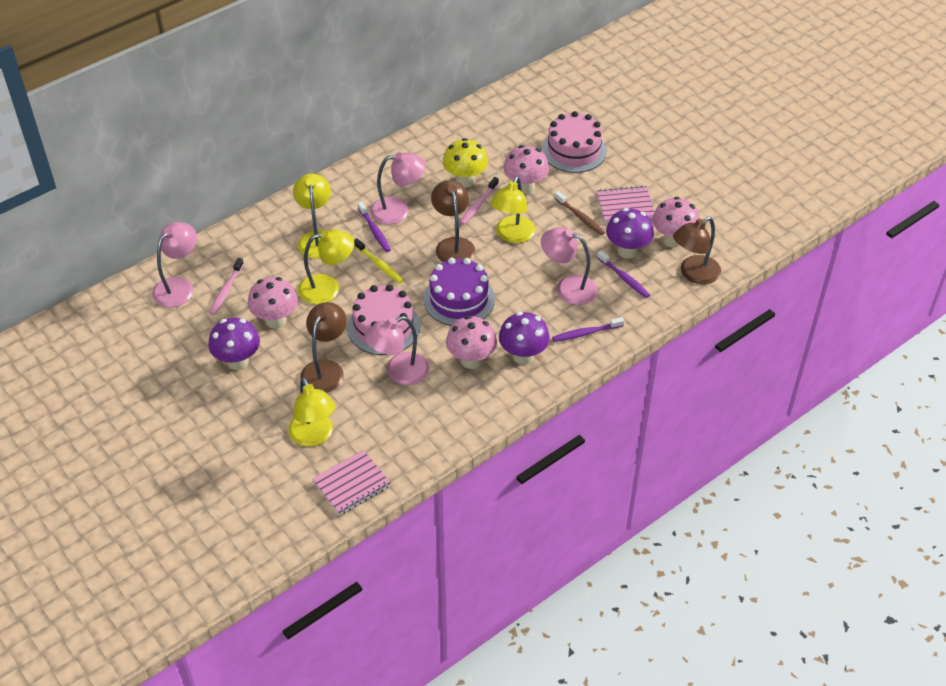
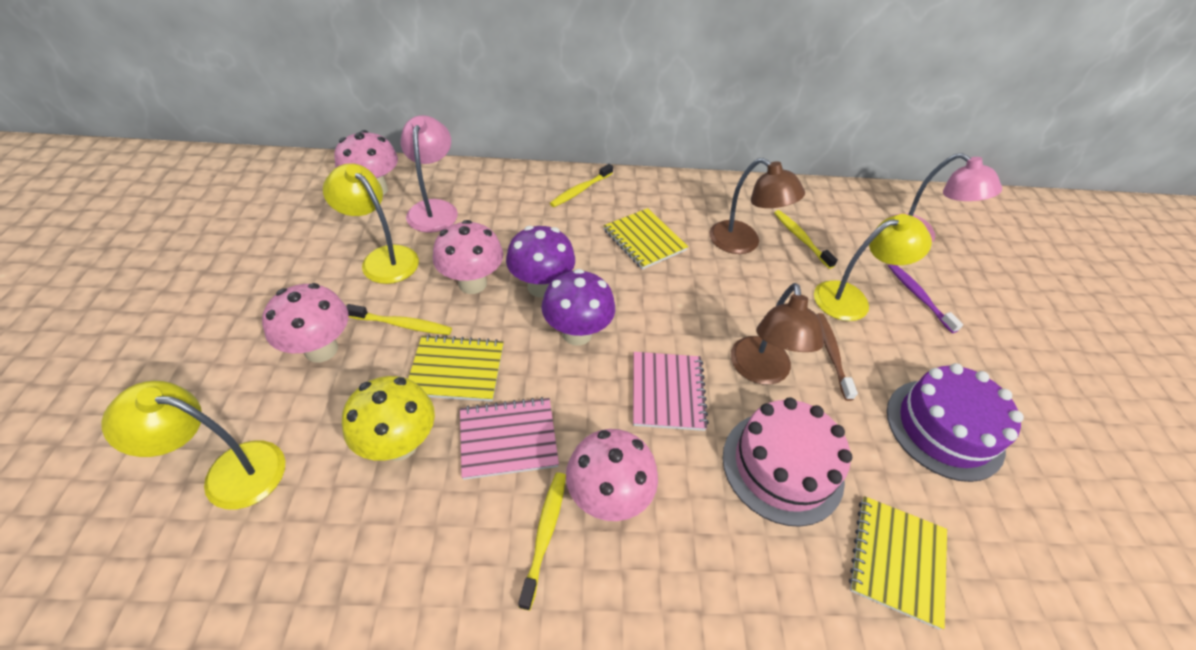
brown lamp: [301,302,347,393] [431,180,475,262] [673,217,721,284] = 3 -> [710,158,805,254] [731,283,824,385] = 2
pink cake: [347,284,420,355] [542,111,607,173] = 2 -> [723,397,852,527] = 1
pink lamp: [152,222,197,307] [364,316,429,385] [370,152,426,224] [541,227,598,305] = 4 -> [401,115,458,233] [890,153,1002,242] = 2
pink toothbrush: [209,258,244,315] [460,177,499,225] = 2 -> none = 0
purple mushroom: [208,318,260,370] [499,312,550,365] [606,208,654,259] = 3 -> [506,226,575,297] [541,269,615,346] = 2
purple toothbrush: [358,202,391,252] [552,317,624,342] [597,250,650,298] = 3 -> [888,264,963,333] = 1
yellow lamp: [288,377,336,447] [293,174,331,259] [298,229,354,304] [490,176,535,243] = 4 -> [101,381,285,509] [323,163,419,284] [814,214,932,321] = 3
yellow notebook: none = 0 -> [408,334,504,402] [603,208,688,270] [849,496,947,630] = 3
yellow toothbrush: [354,238,403,284] = 1 -> [346,304,452,335] [518,472,566,610] [550,164,613,207] [774,210,838,269] = 4

